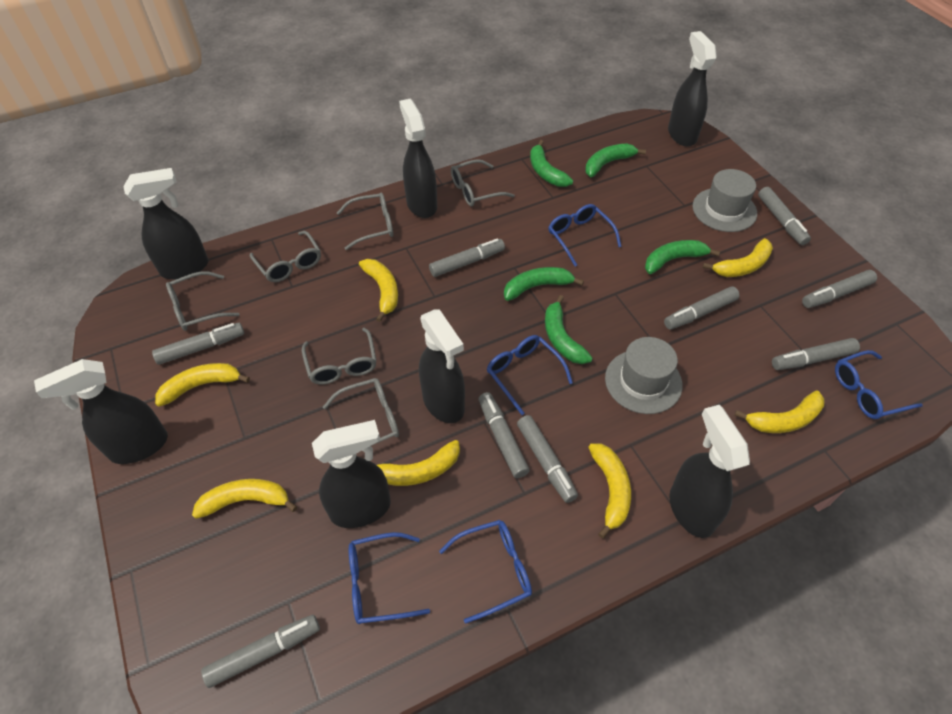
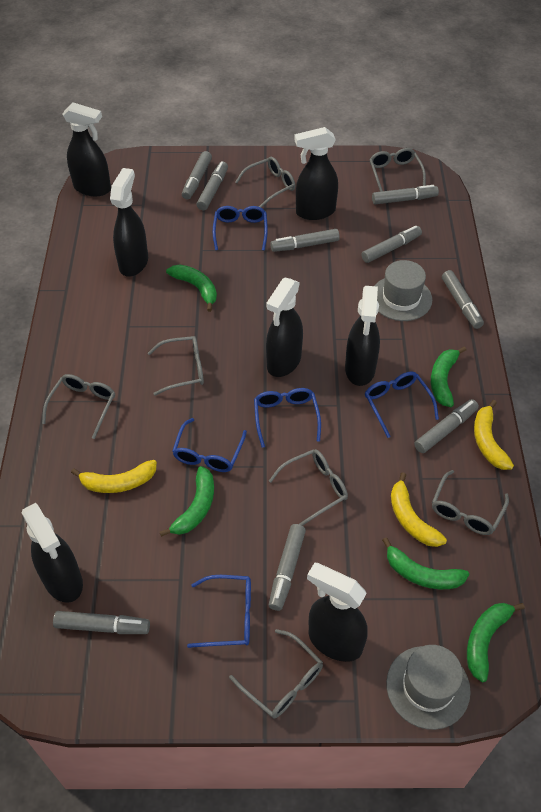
grey glasses: [166,271,239,331] [250,231,321,282] [302,328,377,384] [323,378,399,446] [337,193,393,250] [451,159,515,206] = 6 -> [42,374,115,439] [148,336,204,396] [229,629,323,719] [235,157,295,208] [269,449,348,526] [369,148,426,192] [432,470,509,535] = 7
yellow banana: [155,363,250,407] [192,479,297,519] [359,259,398,322] [377,440,460,486] [588,443,631,539] [703,238,773,277] [734,390,824,433] = 7 -> [71,460,157,493] [391,472,447,547] [474,400,514,470] = 3

